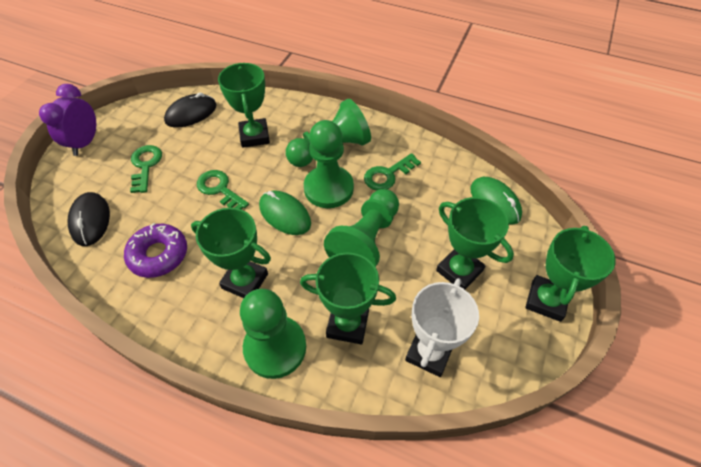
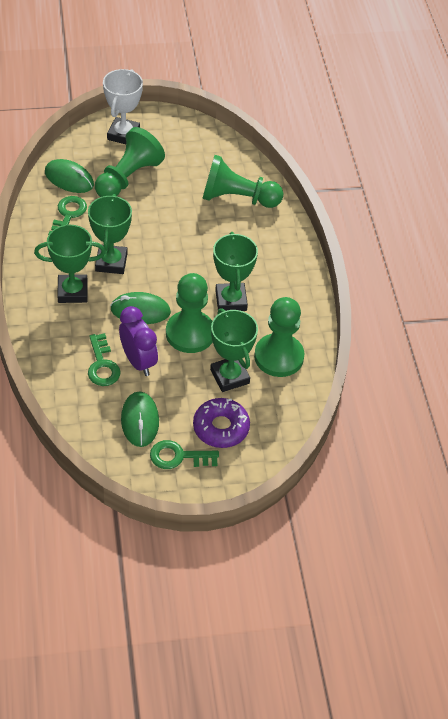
black mouse: [68,192,110,246] [164,93,217,127] = 2 -> none = 0
green mouse: [259,190,311,235] [470,177,522,225] = 2 -> [45,159,94,193] [110,292,171,324] [121,392,159,447] = 3
green trophy: [191,208,271,298] [218,63,270,148] [300,253,396,344] [436,197,514,290] [525,226,616,322] = 5 -> [34,225,106,303] [88,194,132,274] [210,308,258,392] [213,232,258,311] = 4

